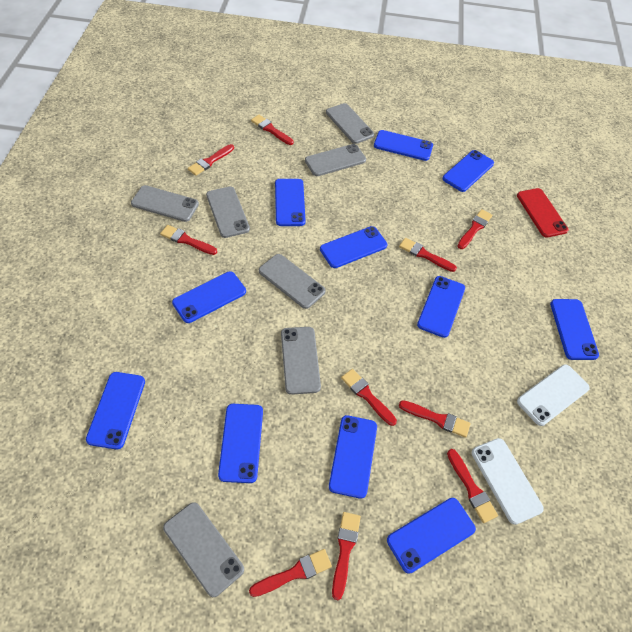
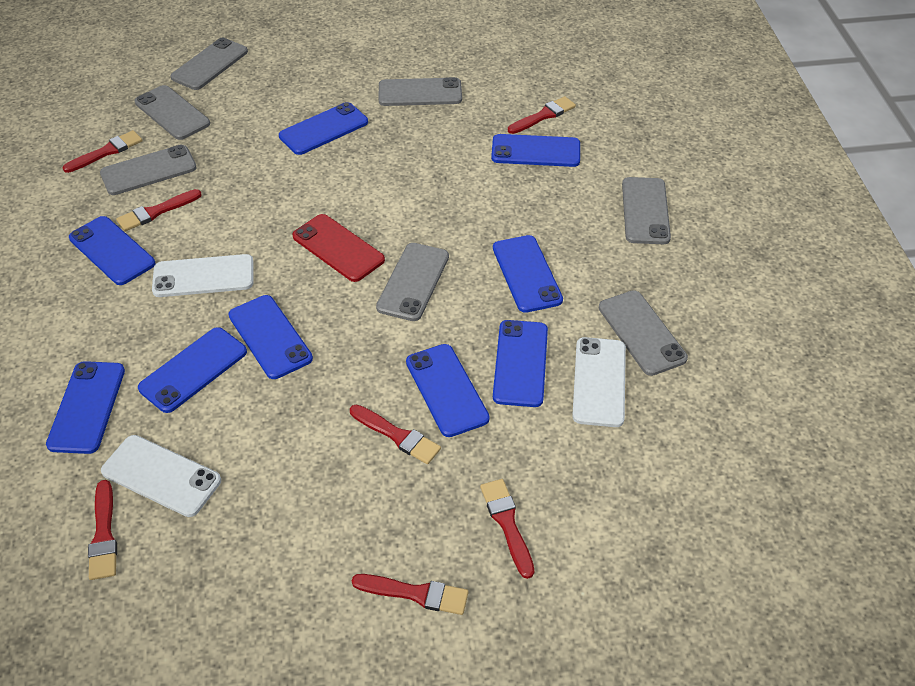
blue phone: [86,372,145,450] [172,271,246,323] [218,404,263,483] [275,179,306,226] [320,226,387,268] [329,415,377,499] [374,130,433,161] [387,498,476,574] [417,276,465,338] [442,150,494,192] [550,299,599,360] = 11 -> [46,361,125,454] [69,216,155,285] [138,327,247,413] [229,295,313,379] [279,102,368,155] [406,344,490,437] [491,134,580,167] [493,235,563,313] [493,320,548,407] = 9
red brush: [160,225,217,255] [188,144,234,176] [249,549,332,597] [251,115,293,145] [332,512,361,600] [341,369,397,426] [399,238,457,272] [399,400,470,438] [447,449,498,523] [457,209,493,249] = 10 -> [63,130,143,173] [88,480,117,580] [116,189,202,231] [350,404,441,464] [352,574,468,615] [480,479,534,579] [508,96,576,134] = 7
white phone: [472,438,544,525] [517,364,590,426] = 2 -> [101,435,221,517] [152,254,254,297] [572,337,626,427] = 3

